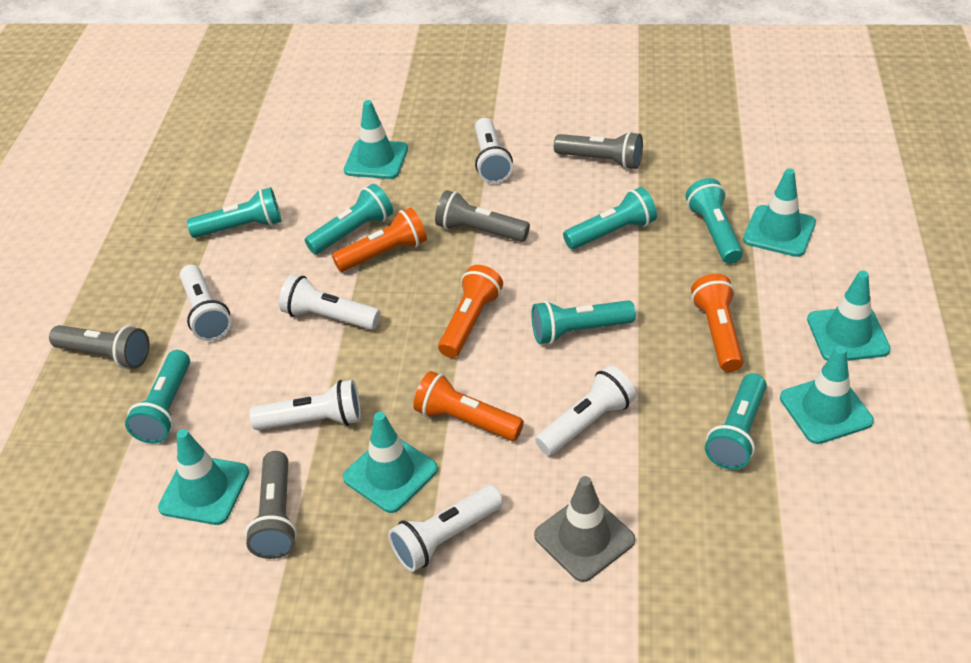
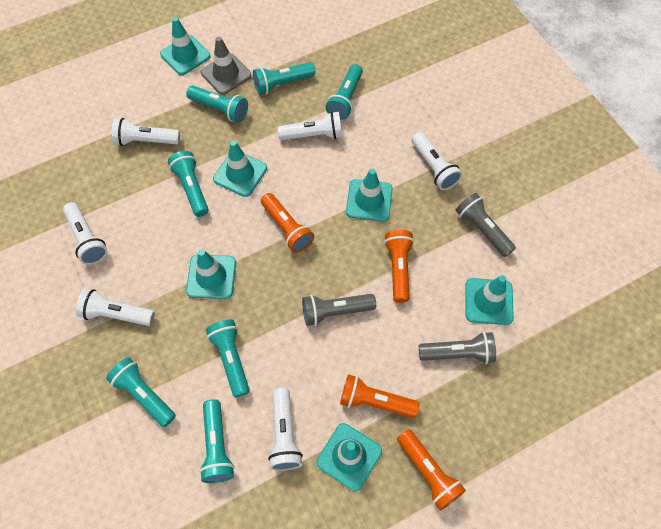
grey flashlight: [49,325,150,369] [245,451,297,559] [435,190,530,242] [554,131,643,170] = 4 -> [302,294,376,326] [419,332,496,364] [456,193,516,257] = 3

